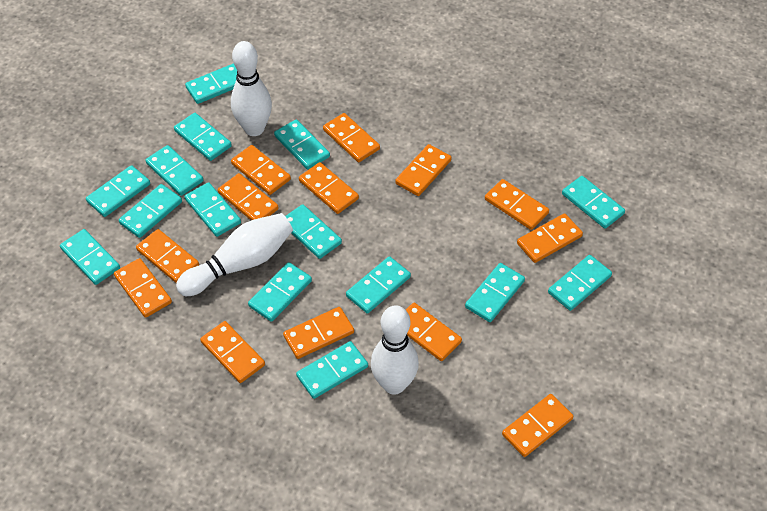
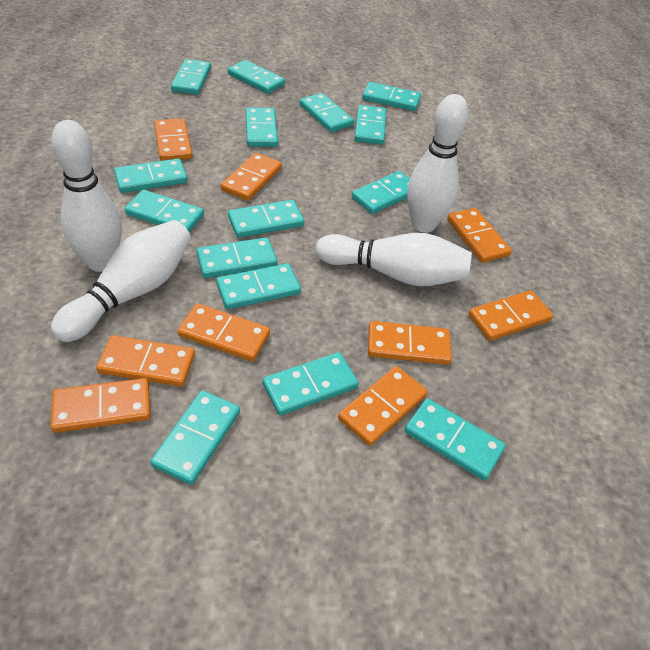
orange domino: [114,258,172,318] [136,229,199,283] [200,321,265,383] [218,173,278,220] [231,145,291,195] [283,307,354,359] [299,162,359,214] [323,113,380,162] [395,144,451,196] [406,303,462,361] [485,179,549,230] [502,394,573,457] [517,213,583,263] = 13 -> [50,378,151,433] [96,335,195,387] [154,118,192,161] [178,303,270,362] [221,153,282,201] [338,366,428,446] [368,321,452,365] [447,208,512,263] [469,290,553,341] = 9
white bowling pin: [176,213,293,296] [231,41,272,136] [371,305,419,395] = 3 -> [51,120,122,272] [51,220,191,342] [315,233,472,286] [407,94,468,233] = 4

